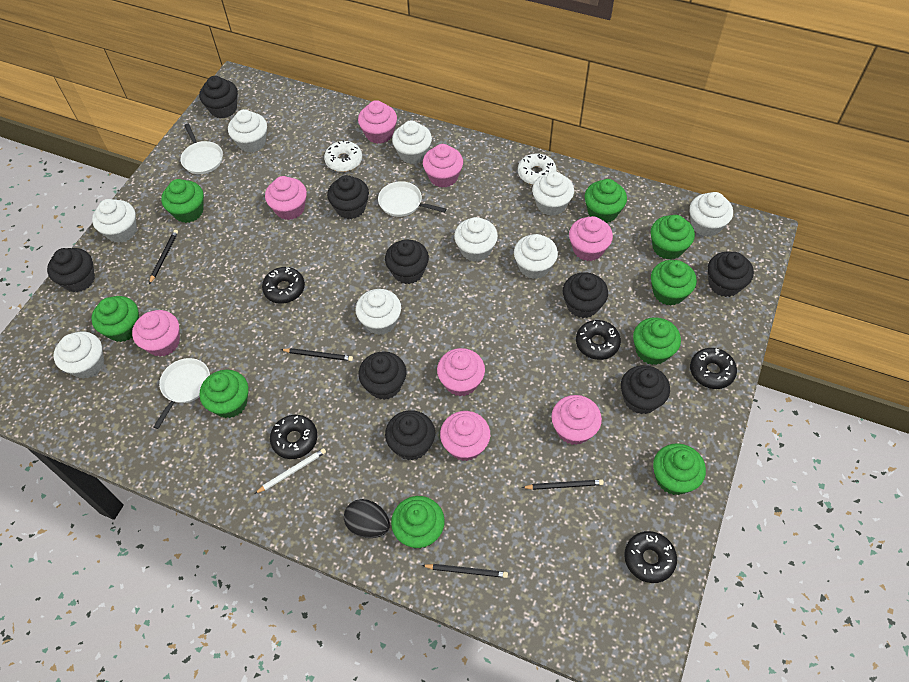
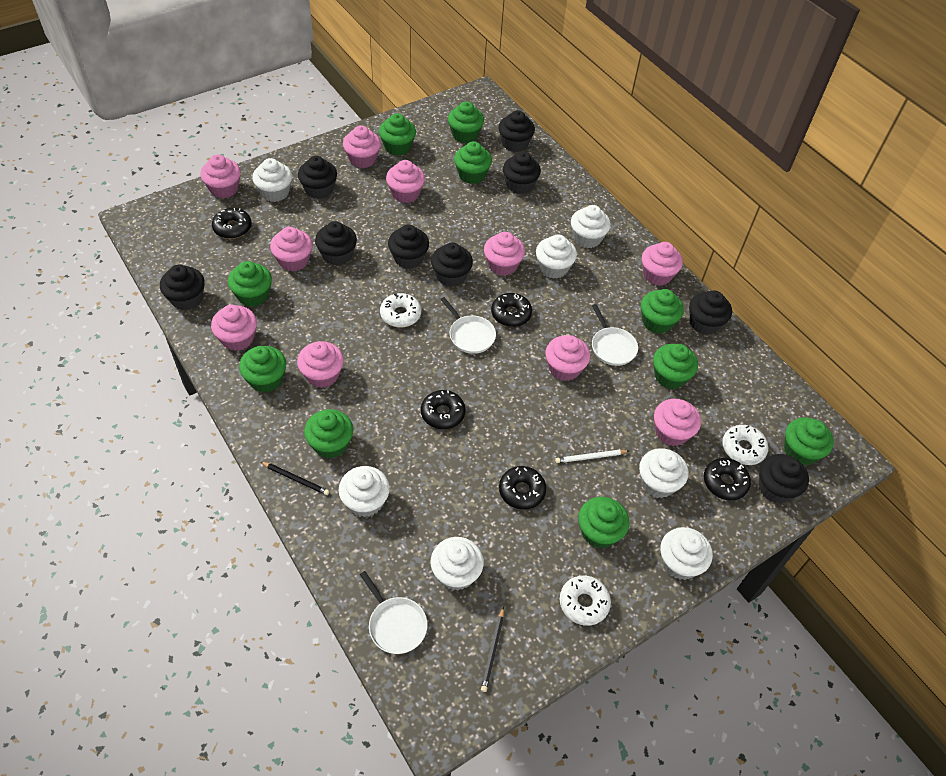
black egg: [344,499,390,538] = 1 -> none = 0
black pencil: [149,230,178,284] [281,348,353,361] [422,564,508,578] [522,479,604,490] = 4 -> [261,462,329,495] [481,607,504,692] = 2
green cupcake: [91,296,139,342] [161,179,204,223] [200,370,248,418] [391,496,445,549] [585,179,627,223] [633,317,681,365] [651,215,695,259] [651,260,697,305] [653,443,706,495] = 9 -> [228,261,272,307] [239,346,286,393] [304,409,353,458] [379,113,416,156] [448,101,484,143] [454,141,492,184] [578,497,629,548] [641,289,684,334] [653,344,698,389] [784,417,834,466] = 10
pink cupcake: [132,310,180,356] [265,176,307,220] [358,100,397,144] [423,144,463,188] [437,348,485,396] [440,411,490,461] [551,395,602,445] [569,216,613,261] = 8 -> [200,155,241,198] [211,305,257,351] [270,227,313,272] [297,341,344,388] [343,125,381,168] [386,160,425,203] [484,232,525,276] [545,335,590,381] [642,242,683,286] [654,399,701,446] = 10
white cupcake: [53,331,104,379] [92,199,137,243] [228,109,267,153] [356,289,401,335] [392,121,432,164] [454,217,498,262] [514,234,558,279] [532,171,574,216] [690,192,733,237] = 9 -> [252,158,292,202] [339,466,390,517] [430,537,484,590] [536,235,577,279] [571,205,610,248] [639,448,688,498] [660,527,713,580] = 7
white donut: [324,140,362,172] [518,153,556,185] = 2 -> [380,293,421,328] [560,576,611,626] [722,425,768,465] = 3

